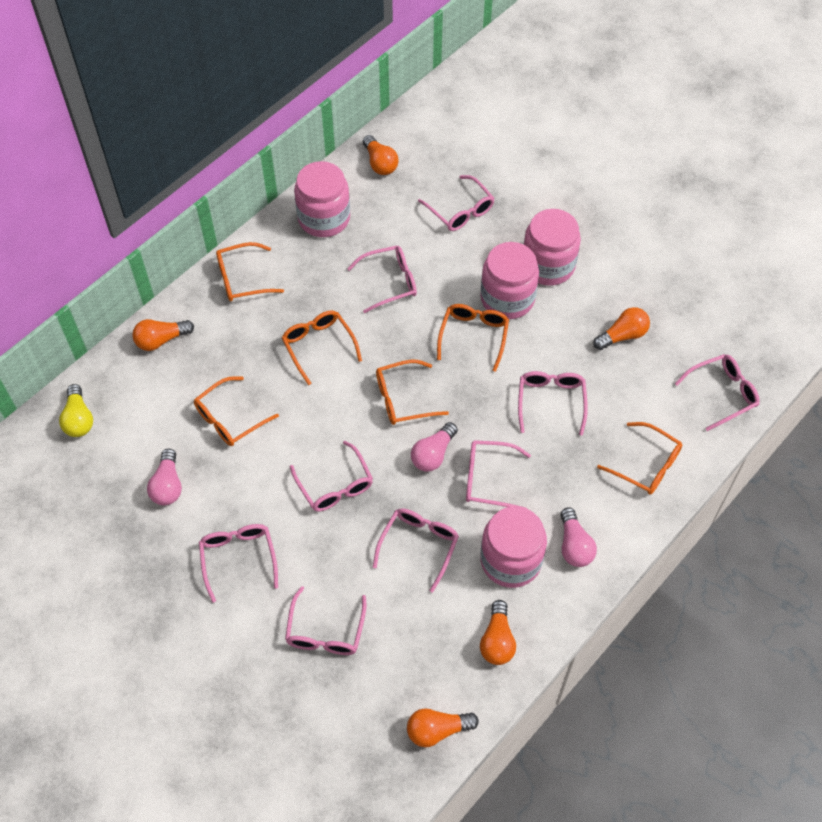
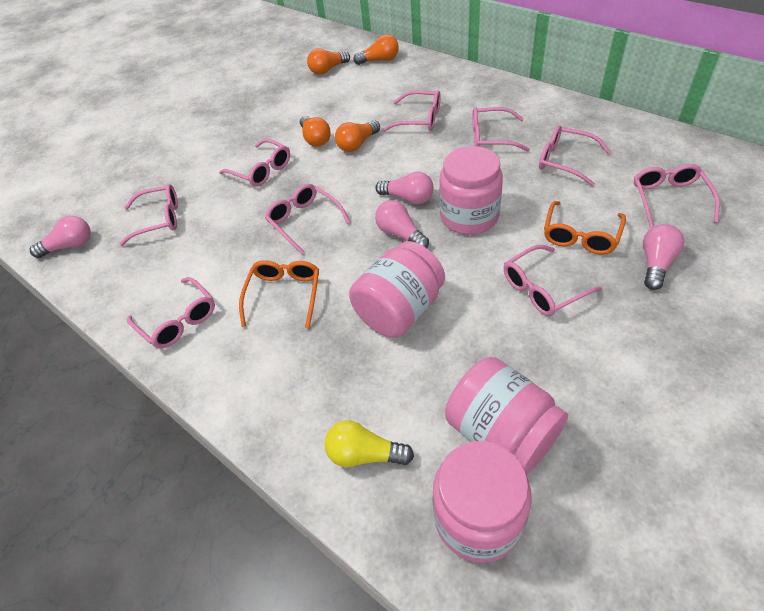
orange glasses: [194,376,279,446] [216,242,284,302] [282,310,362,385] [376,359,449,425] [437,304,509,372] [597,422,682,495] = 6 -> [239,260,319,328] [544,201,626,254] = 2
orange light bulb: [132,319,194,351] [363,135,399,175] [407,708,479,747] [480,600,516,665] [593,307,650,350] = 5 -> [300,116,331,146] [307,48,350,75] [335,120,380,152] [353,34,399,65] = 4
pink light bulb: [147,449,182,505] [411,422,458,472] [560,508,597,567] = 3 -> [30,216,90,258] [375,172,434,204] [375,200,429,248] [643,224,684,290] = 4

